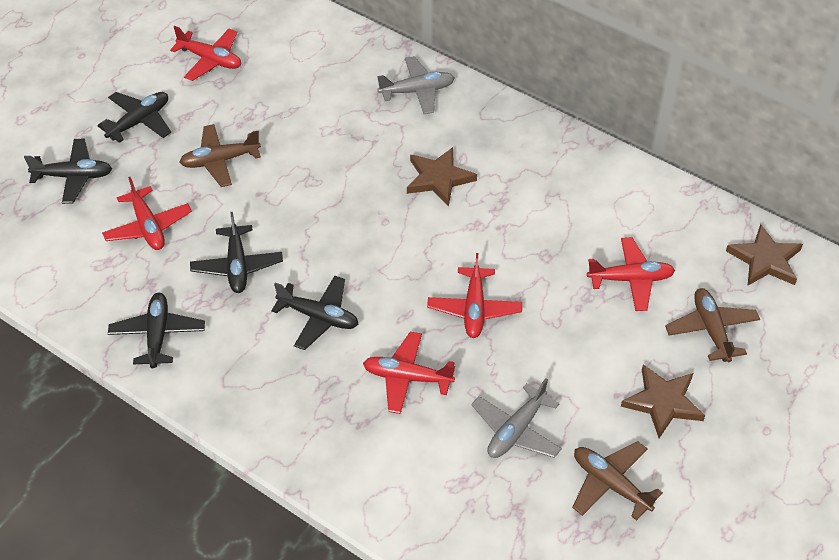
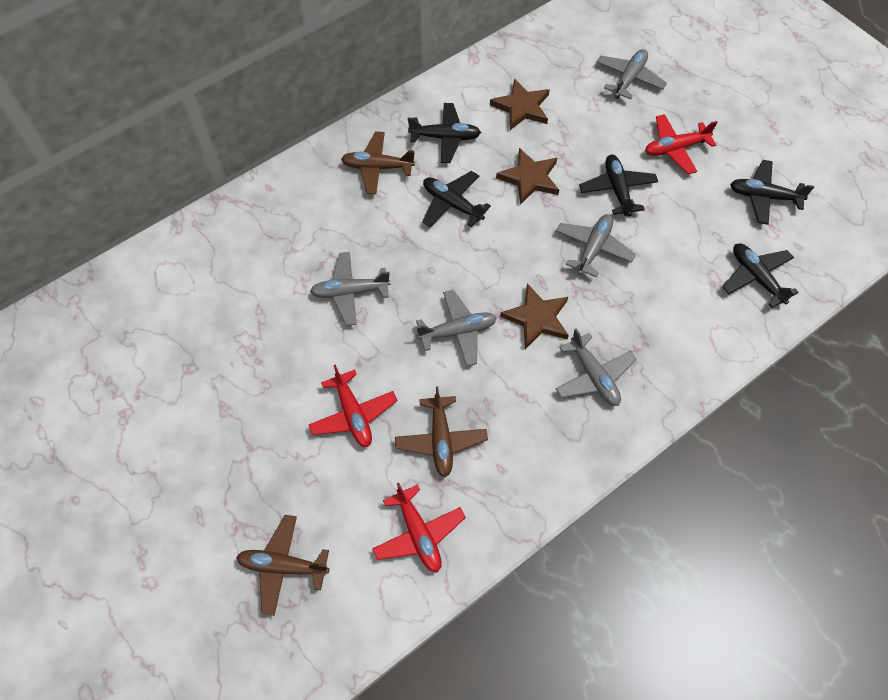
grey plane: [377,56,454,114] [471,378,562,458] = 2 -> [310,252,391,326] [416,290,497,367] [556,214,636,277] [556,328,637,406] [597,49,667,99] = 5
red plane: [102,177,192,250] [170,26,241,81] [363,332,455,414] [427,253,522,338] [587,237,675,311] = 5 -> [309,364,397,447] [372,482,466,573] [645,114,718,175] = 3

